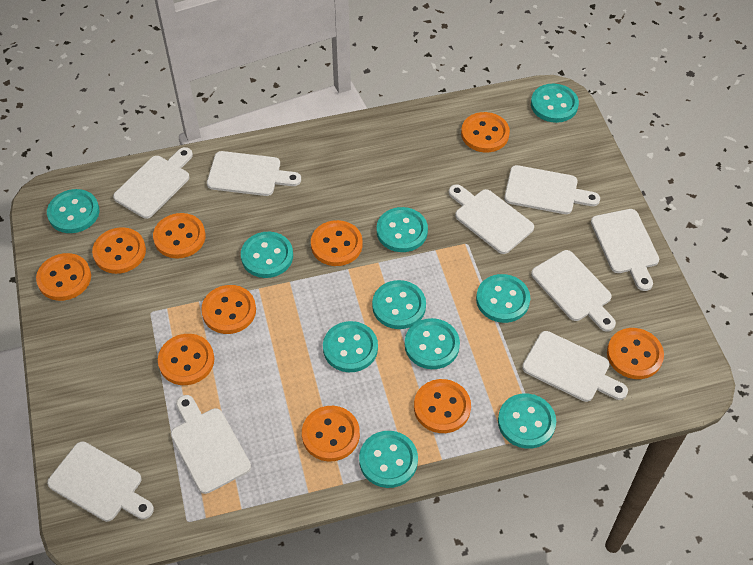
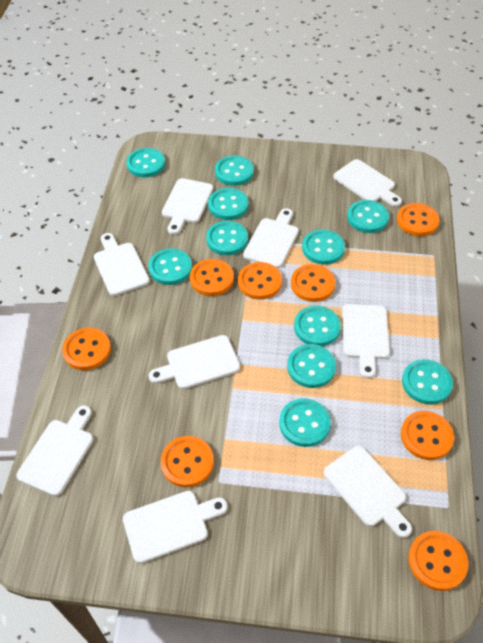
orange button: [36,253,91,301] [92,227,146,274] [153,213,206,259] [158,334,214,385] [201,285,256,334] [302,406,360,461] [311,220,363,266] [414,379,471,433] [461,112,510,152] [607,328,664,379] = 10 -> [62,328,111,370] [161,436,214,488] [190,259,234,296] [238,262,282,300] [291,264,335,302] [397,203,440,236] [401,411,454,460] [408,531,468,591] = 8
turquoise button: [47,189,99,233] [241,232,293,278] [323,321,378,372] [359,431,418,488] [372,280,426,329] [377,207,428,252] [405,318,460,369] [476,274,530,323] [498,393,556,449] [531,84,579,123] = 10 -> [126,148,165,177] [148,248,192,285] [206,221,248,255] [208,188,249,220] [215,156,254,186] [279,398,331,447] [287,344,336,388] [294,306,341,346] [302,229,345,265] [347,200,389,233] [402,359,453,405] = 11

